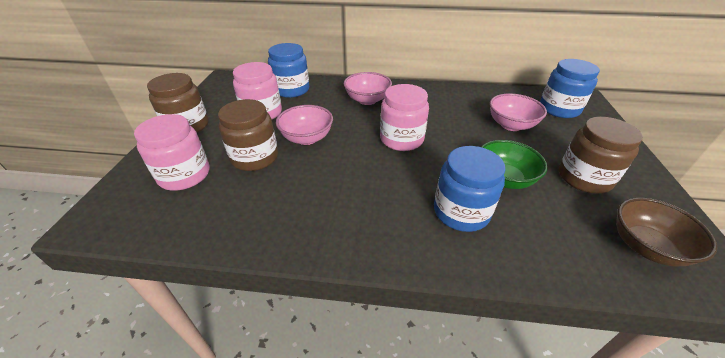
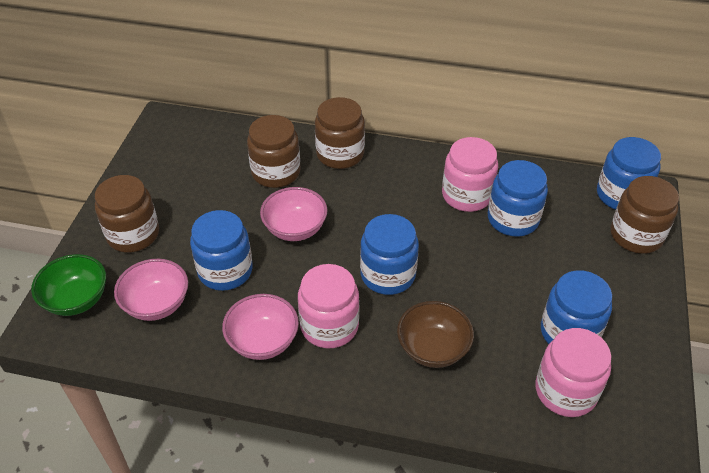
blue jar: [268,43,309,98] [434,146,506,232] [540,59,600,118] = 3 -> [190,210,253,291] [360,214,419,295] [488,160,548,237] [541,270,612,344] [597,137,661,210] = 5
brown jar: [147,73,209,133] [218,99,278,171] [559,117,643,194] = 3 -> [95,175,159,253] [247,115,301,188] [315,97,365,169] [611,176,679,254] = 4

